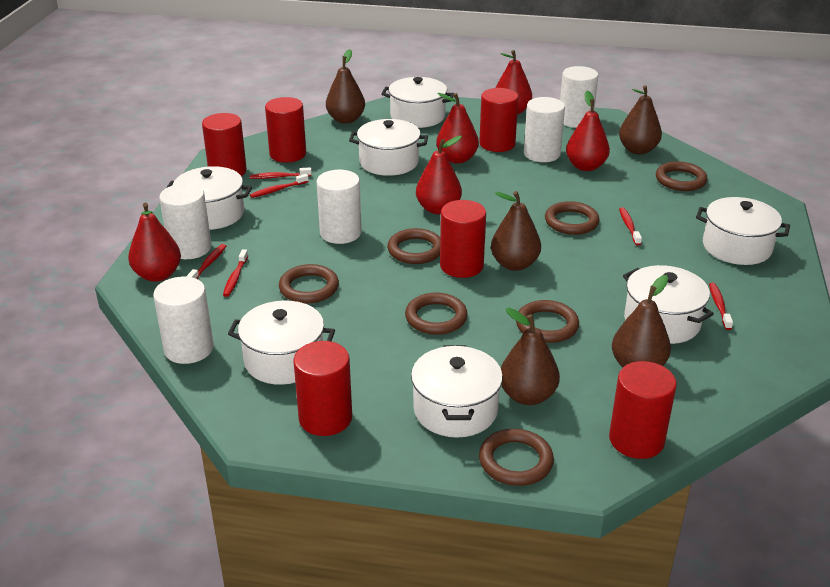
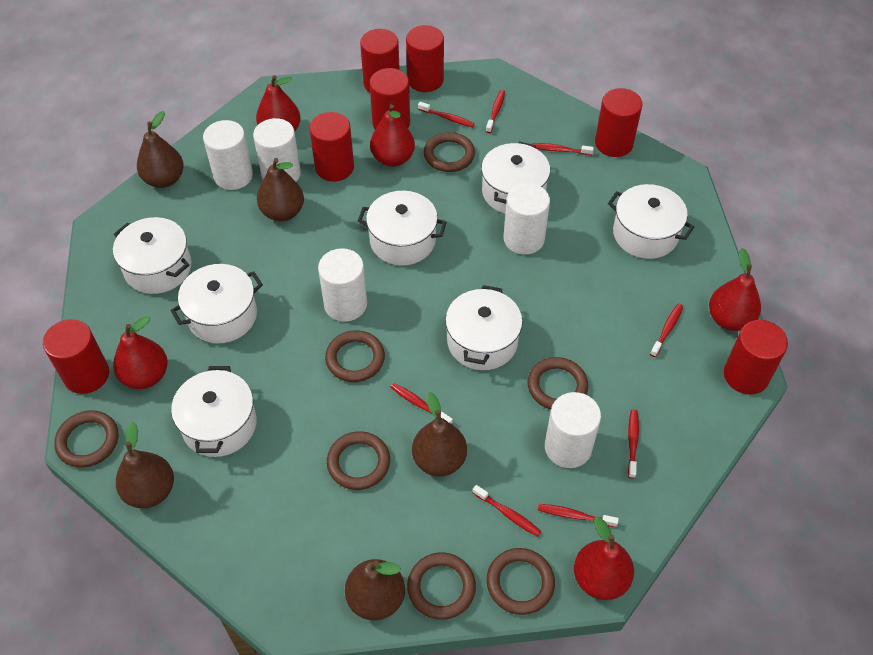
red cylinder: [202,113,247,176] [265,97,306,162] [293,341,352,436] [440,200,486,278] [479,88,519,152] [609,361,677,459] = 6 -> [43,319,109,394] [309,112,354,182] [360,29,400,93] [370,68,410,129] [406,25,444,92] [595,88,643,157] [724,320,788,394] = 7
red toothbrush: [186,244,226,279] [223,249,248,297] [250,167,312,179] [250,174,309,198] [619,207,642,245] [709,283,733,330] = 6 -> [391,383,453,424] [418,102,475,127] [473,485,542,537] [486,90,505,133] [531,143,594,155] [538,504,619,527] [628,409,639,479] [650,303,683,357] = 8

